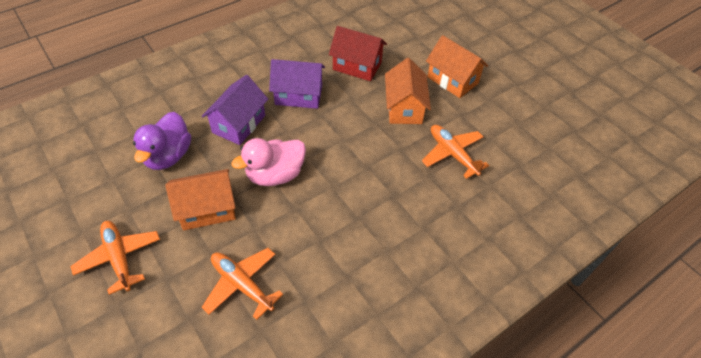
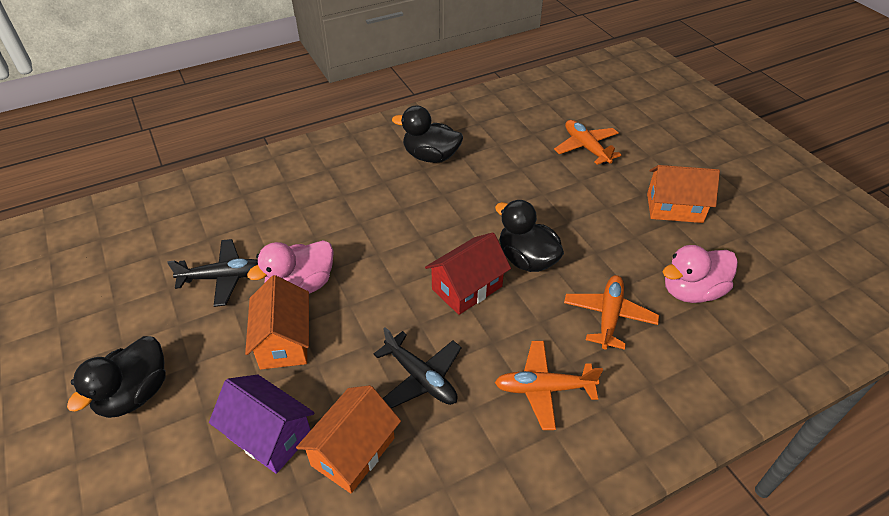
black duck: none = 0 -> [67,336,166,418] [392,105,463,163] [495,200,564,272] = 3
black plane: none = 0 -> [167,239,258,307] [373,327,462,408] = 2
pink duck: [231,138,306,186] = 1 -> [247,240,334,294] [663,245,738,303] = 2
purple duck: [133,112,191,170] = 1 -> none = 0
purple house: [202,75,268,145] [269,59,325,109] = 2 -> [209,374,314,474] = 1

